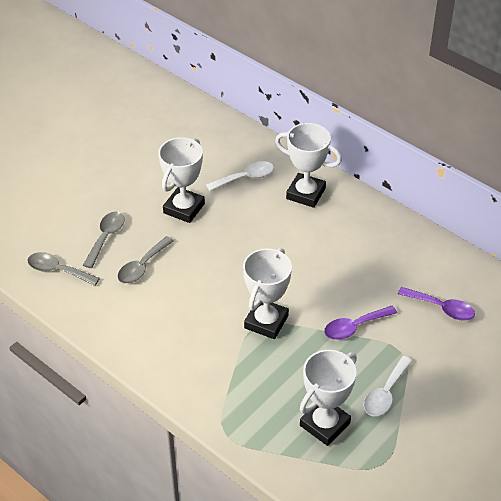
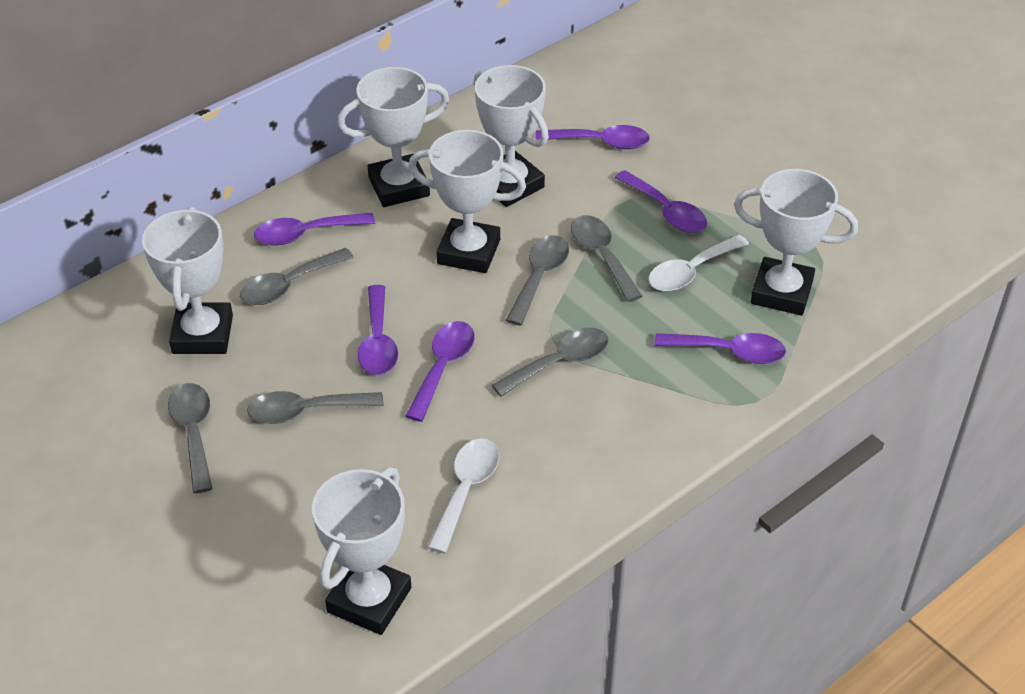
grey spoon: [28,252,100,286] [83,212,125,268] [118,236,174,284] = 3 -> [168,383,213,493] [240,248,354,305] [247,391,384,424] [492,328,608,397] [506,235,569,326] [571,215,642,302] = 6
purple spoon: [324,306,397,340] [398,287,475,321] = 2 -> [254,213,375,246] [358,285,398,375] [406,321,475,422] [535,125,650,149] [615,170,707,233] [654,333,786,364] = 6
white trophy: [158,137,205,223] [243,248,292,339] [275,123,342,208] [300,350,357,446] = 4 -> [142,207,233,354] [312,467,411,635] [337,67,449,207] [408,130,526,273] [473,65,549,207] [734,169,858,316] = 6

